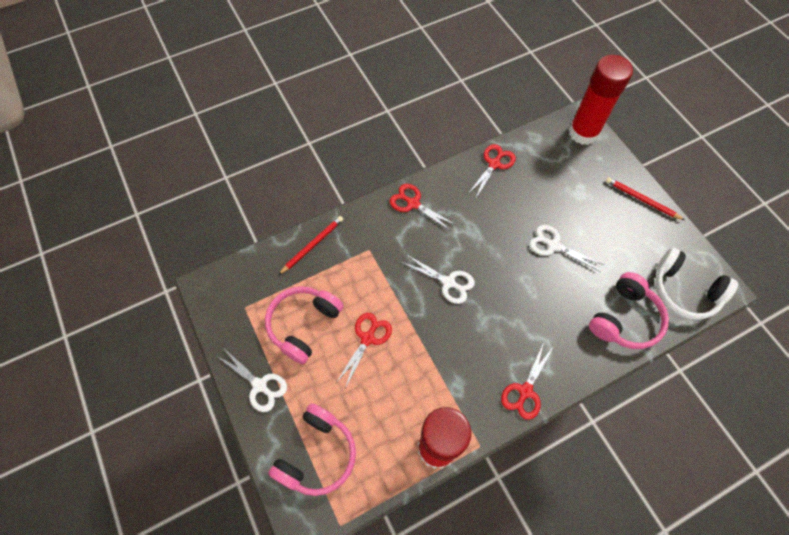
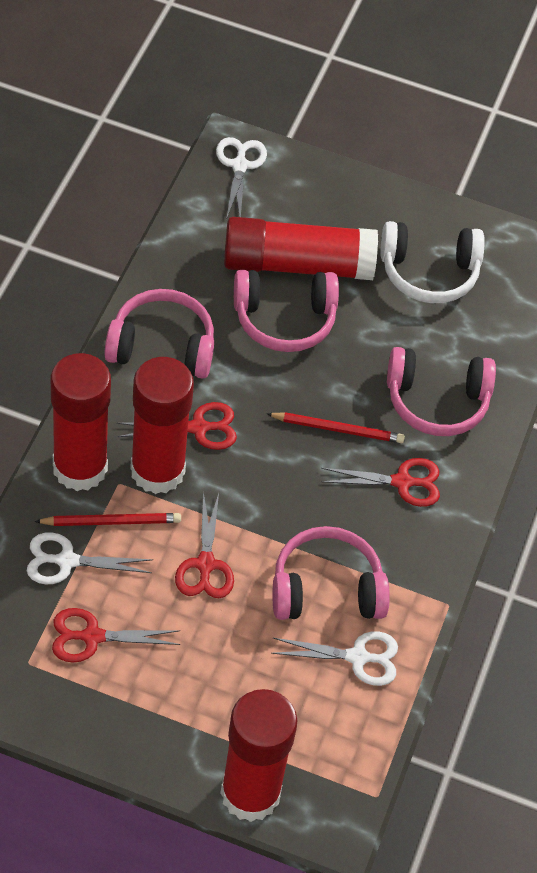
pink headphones: [265,286,343,364] [268,404,356,496] [589,272,669,349] = 3 -> [104,289,214,379] [234,270,339,352] [272,526,390,620] [387,347,496,436] = 4
red glue stick: [418,407,471,469] [569,55,633,145] = 2 -> [51,353,111,491] [130,357,194,494] [220,689,298,822] [224,217,378,280] = 4

